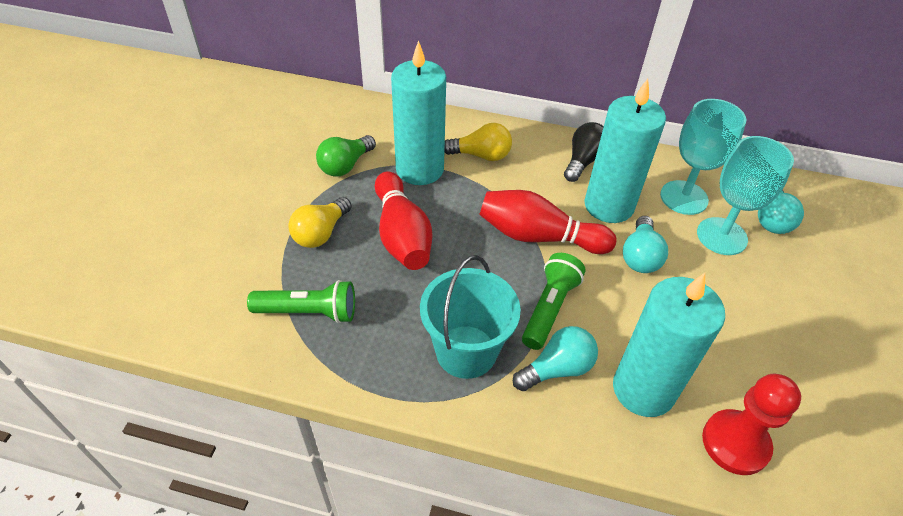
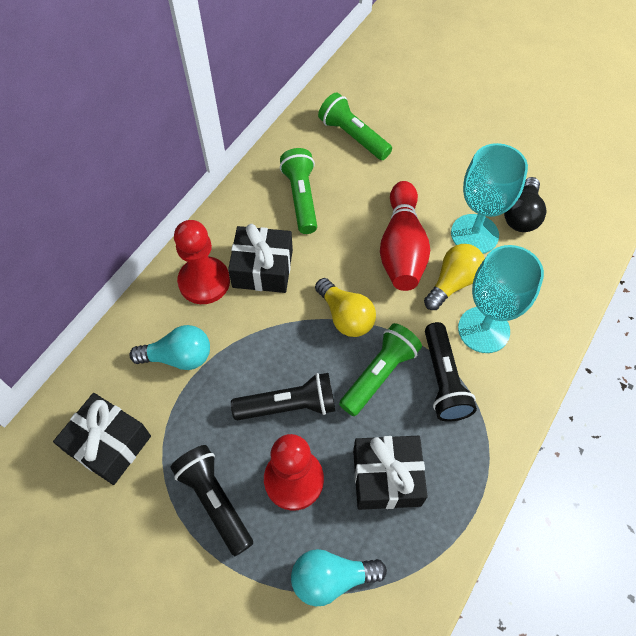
black flashlight: none = 0 -> [171,445,253,556] [231,373,335,420] [425,322,477,422] = 3
black gift: none = 0 -> [53,393,151,485] [228,224,293,293] [353,436,428,510] = 3
green flashlight: [247,280,355,323] [522,253,586,350] = 2 -> [280,148,317,234] [318,93,392,160] [339,323,422,416] = 3
green light bulb: [316,135,376,176] = 1 -> none = 0
red bowling pin: [375,171,432,270] [479,190,616,254] = 2 -> [380,181,430,291] = 1
red pawn: [702,374,801,475] = 1 -> [174,220,230,304] [264,434,324,511] = 2
turquoise bucket: [420,255,521,379] = 1 -> none = 0
turquoise candle: [391,40,446,185] [584,79,666,223] [613,273,725,417] = 3 -> none = 0
turquoise light bulb: [513,326,598,391] [623,216,668,273] [758,189,804,234] = 3 -> [130,325,210,370] [291,549,387,606] = 2

